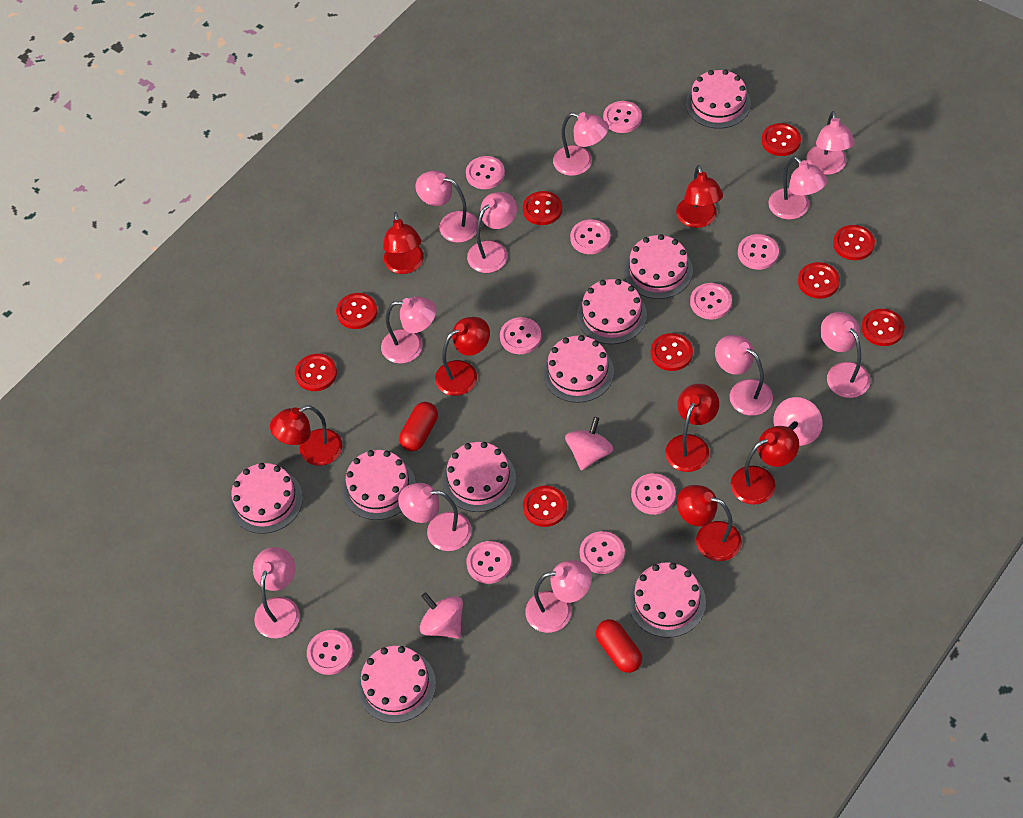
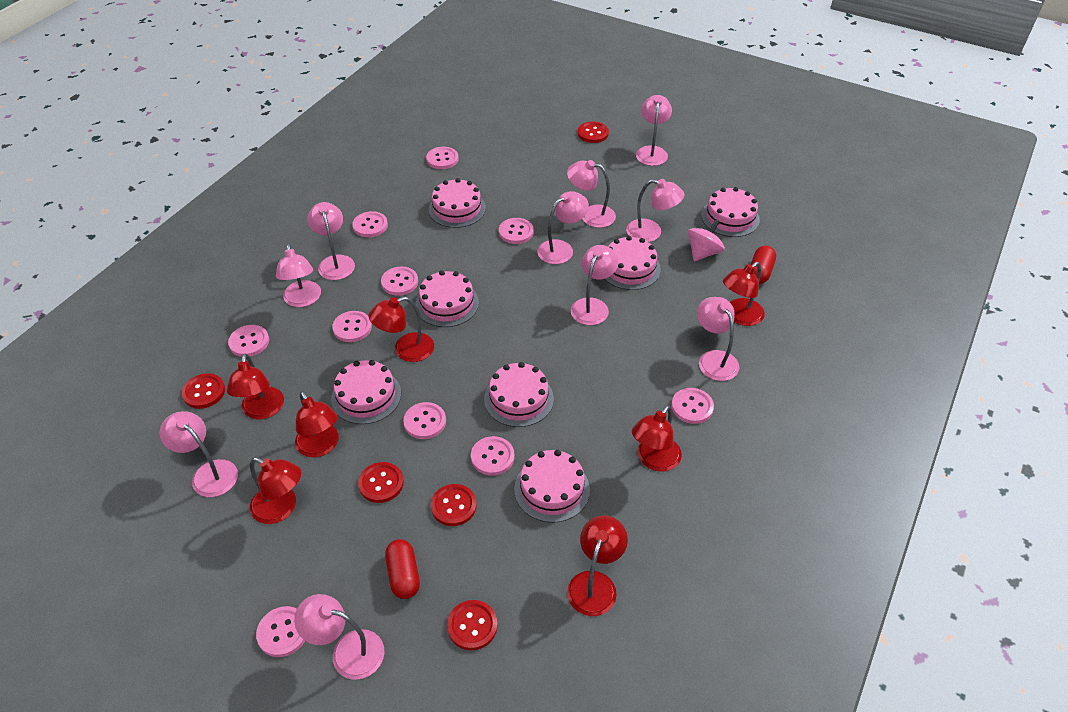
pink cake: [230,463,303,534] [342,450,416,520] [357,646,436,723] [442,442,516,512] [543,335,614,403] [577,279,647,344] [624,234,693,299] [628,562,706,638] [686,69,751,129] = 9 -> [331,360,401,424] [415,270,479,327] [429,178,486,228] [484,362,554,427] [514,450,590,523] [605,236,661,290] [701,187,760,237] = 7
pink lamp: [253,547,300,638] [381,296,437,364] [398,483,472,551] [415,170,478,243] [467,192,517,273] [525,560,592,633] [553,112,609,176] [715,335,773,416] [768,156,828,219] [806,111,855,175] [820,312,870,398] = 11 -> [160,411,238,497] [276,243,321,307] [294,594,384,680] [307,202,355,280] [537,191,589,264] [567,160,616,228] [571,245,618,325] [626,179,684,242] [636,95,672,166] [697,297,739,381] = 10
pink spinning top: [420,592,463,639] [565,417,613,471] [773,397,823,446] = 3 -> [688,220,725,261] = 1
red button: [295,354,337,391] [336,293,377,329] [523,191,562,225] [523,485,567,527] [651,333,693,371] [761,123,801,156] [798,262,840,299] [833,225,875,260] [861,309,905,346] = 9 -> [182,373,225,409] [358,462,404,503] [431,484,477,526] [447,600,498,650] [578,121,609,143] = 5

